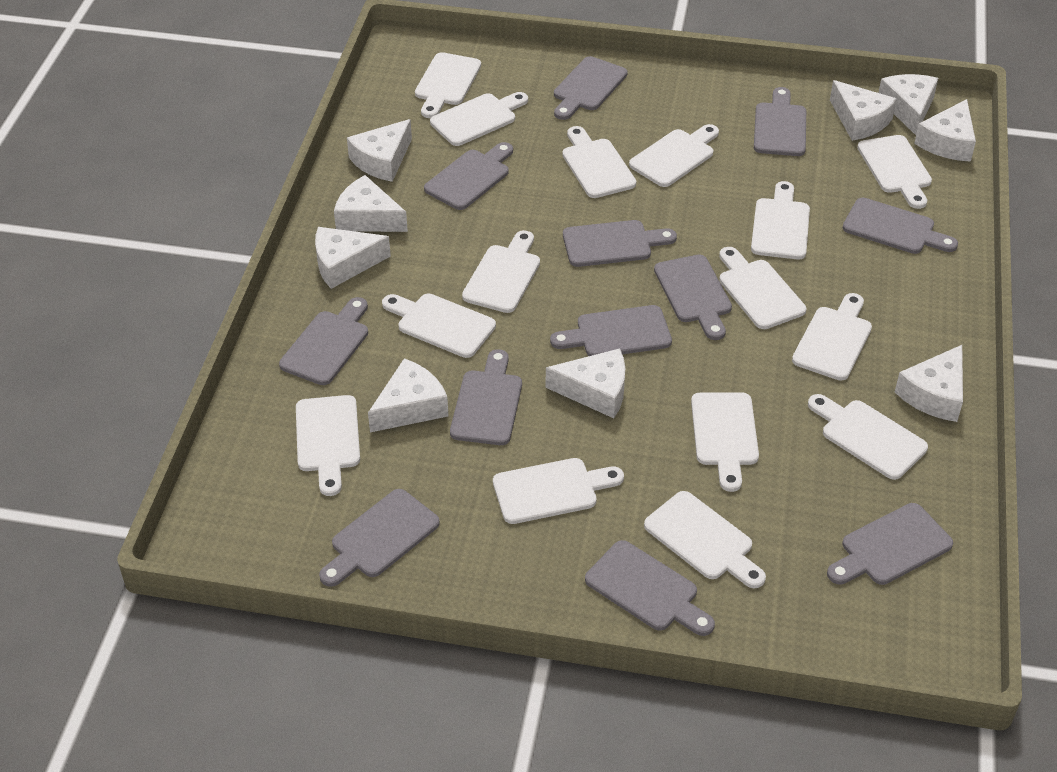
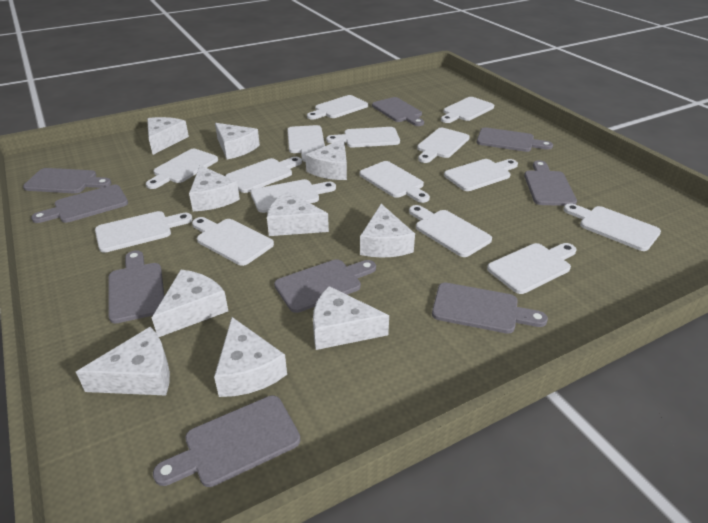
grey cutting board: [279,297,368,385] [319,489,440,587] [424,142,513,210] [450,349,522,445] [550,305,672,356] [554,56,628,120] [563,220,677,267] [585,540,715,636] [654,255,732,340] [754,87,806,156] [827,503,953,585] [843,198,958,254] = 12 -> [23,168,111,193] [31,185,128,223] [108,250,164,323] [153,395,301,487] [274,259,376,313] [372,97,424,126] [432,283,548,334] [477,127,553,152] [524,160,577,206] = 9
white cheese: [315,227,391,289] [334,175,408,232] [347,119,412,182] [368,358,448,432] [546,348,625,418] [830,80,897,141] [879,74,938,135] [895,345,963,422] [914,99,976,162] = 9 -> [76,327,170,395] [147,117,189,155] [152,270,228,337] [189,165,240,211] [214,317,287,397] [215,123,260,159] [267,191,329,236] [305,139,347,180] [313,286,389,350] [360,204,415,258] = 10

